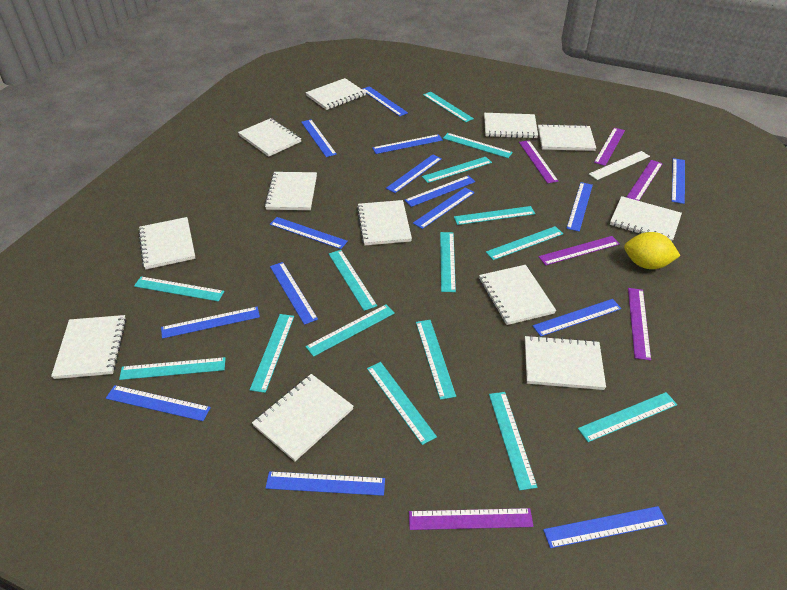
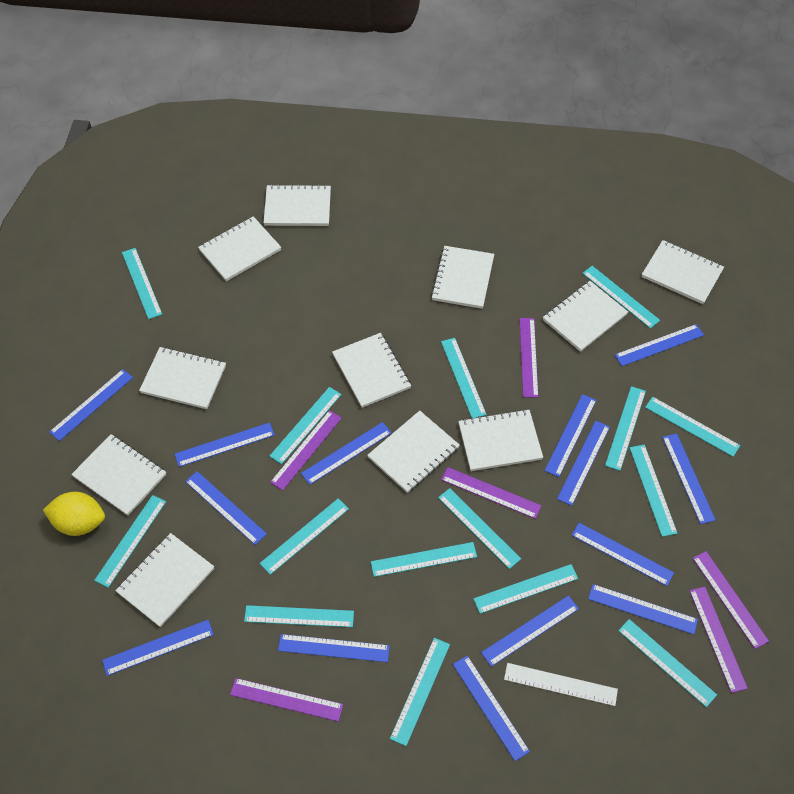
blue ruler: [106,385,211,421] [161,307,260,339] [266,471,385,496] [270,217,348,249] [270,262,318,325] [301,119,337,157] [362,86,408,116] [372,134,443,154] [386,155,442,193] [405,176,475,207] [413,187,475,229] [533,299,622,337] [543,506,667,548] [566,182,593,232] [672,158,685,204] = 15 -> [49,369,133,441] [102,620,214,676] [175,423,275,467] [185,471,267,545] [278,634,390,662] [301,422,392,485] [453,655,530,761] [481,595,579,667] [545,394,596,477] [557,421,610,506] [572,523,674,586] [588,584,698,634] [615,324,704,366] [662,433,715,524] = 14
white notebook: [51,315,127,379] [138,217,195,269] [238,118,301,157] [252,374,354,461] [264,172,317,210] [306,78,366,110] [357,200,412,245] [479,265,556,325] [484,113,538,138] [525,335,606,390] [538,124,596,151] [610,196,682,241] = 12 -> [71,434,166,516] [115,533,214,627] [139,347,226,409] [198,216,281,281] [264,184,331,226] [332,333,411,408] [367,411,460,493] [431,246,494,309] [458,409,543,471] [543,281,628,352] [642,240,724,304] = 11

